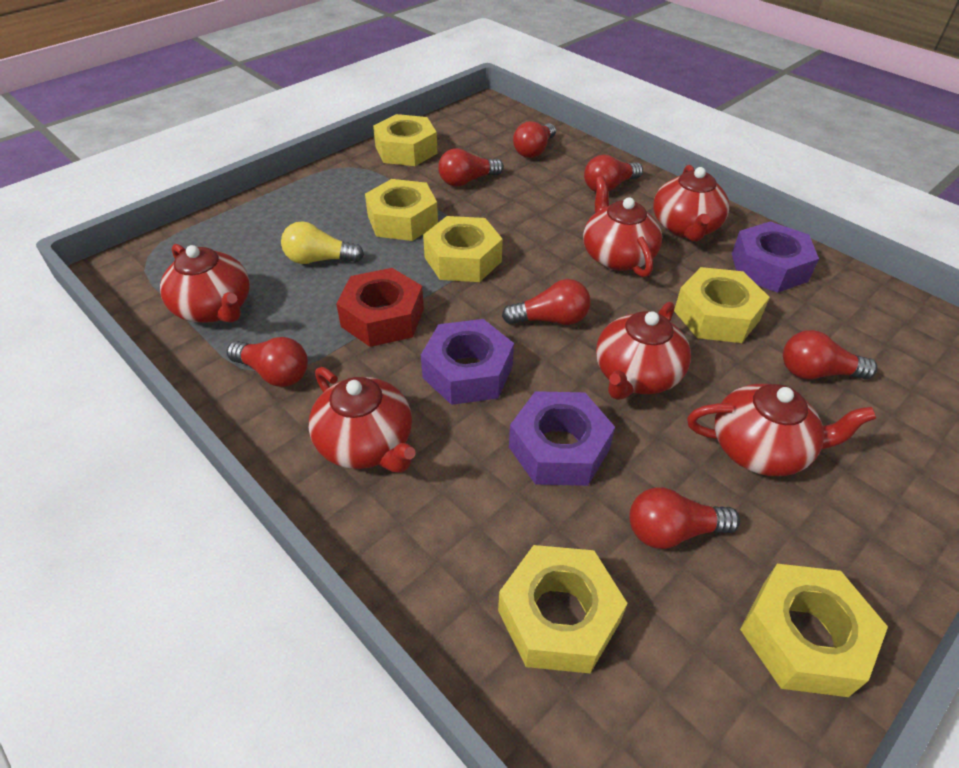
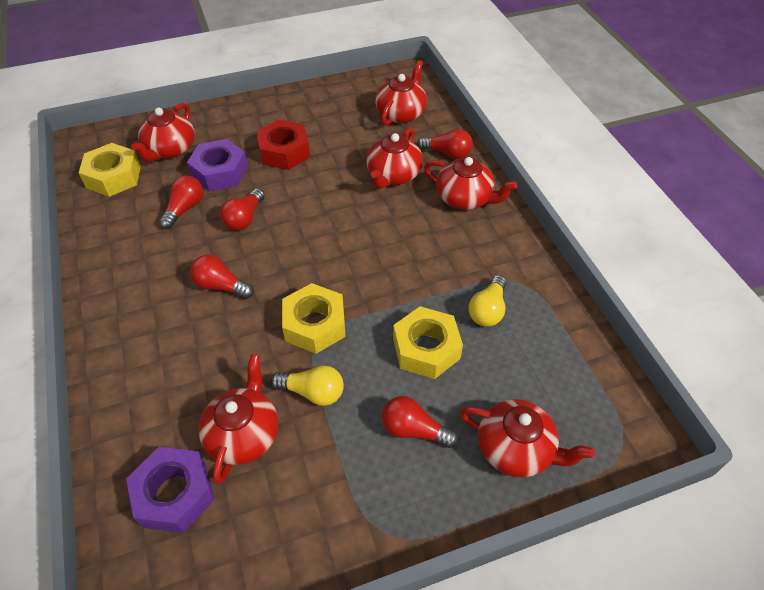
purple nut: [421,319,514,405] [509,391,615,486] [732,221,819,293] = 3 -> [126,447,215,533] [187,139,248,192] = 2
red light bulb: [227,337,308,387] [438,148,504,187] [502,279,591,325] [513,121,556,158] [584,155,643,192] [630,487,740,549] [783,330,878,379] = 7 -> [159,176,203,229] [190,255,254,299] [220,188,265,231] [382,396,458,448] [417,129,473,159] = 5
yellow light bulb: [281,221,364,264] = 1 -> [271,366,344,406] [469,275,506,327] = 2
yellow nut: [365,179,438,241] [373,114,438,166] [423,216,503,282] [498,545,628,673] [674,267,770,343] [740,564,888,697] = 6 -> [79,143,141,197] [282,283,346,354] [393,306,463,379] = 3

